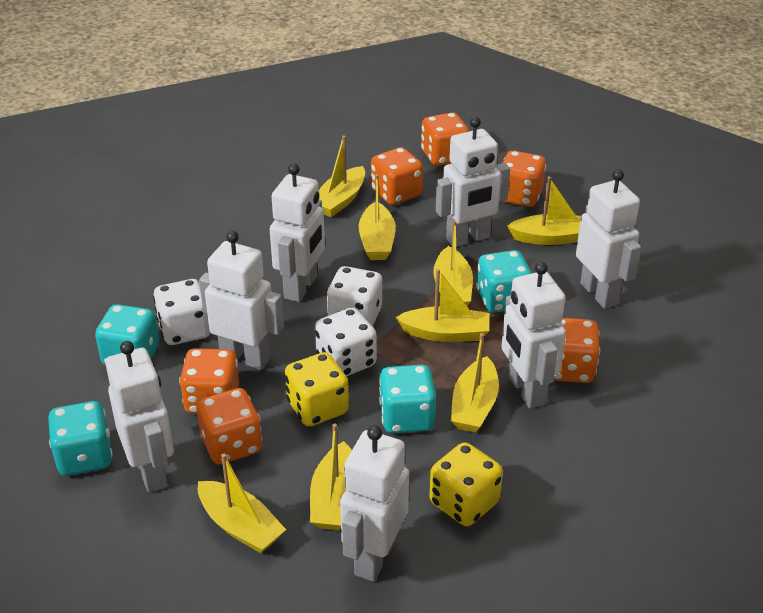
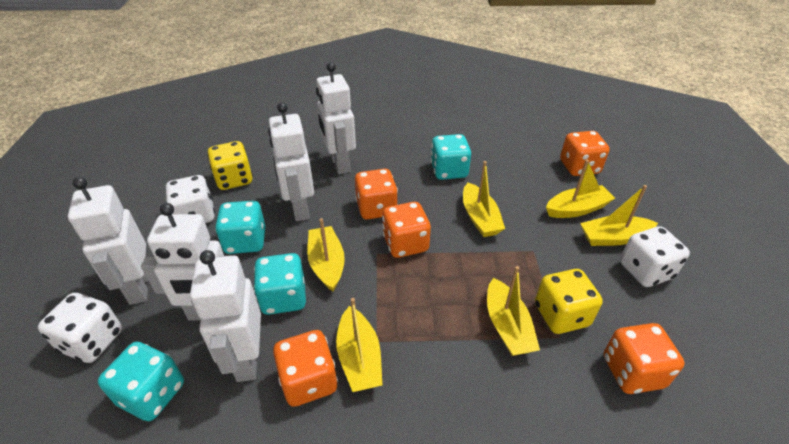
orange dice: [179,348,239,414] [197,388,262,464] [371,147,423,205] [421,112,469,166] [502,151,547,207] [554,318,600,383] = 6 -> [273,330,338,407] [355,169,398,220] [382,202,431,258] [560,131,610,176] [604,323,685,394] = 5
white robot: [105,341,174,492] [199,231,284,370] [270,163,325,302] [340,426,409,582] [436,117,510,247] [501,262,566,408] [576,169,641,309] = 7 -> [68,177,148,305] [141,203,232,320] [190,250,261,382] [268,102,314,221] [316,62,356,174] = 5
yellow boat: [198,454,286,553] [310,424,352,530] [319,136,365,217] [359,174,396,260] [396,269,489,342] [433,220,473,305] [451,333,499,433] [507,177,581,245] = 8 -> [307,218,345,291] [336,298,382,392] [463,161,505,237] [487,266,540,356] [546,160,615,218] [580,185,658,246] = 6

